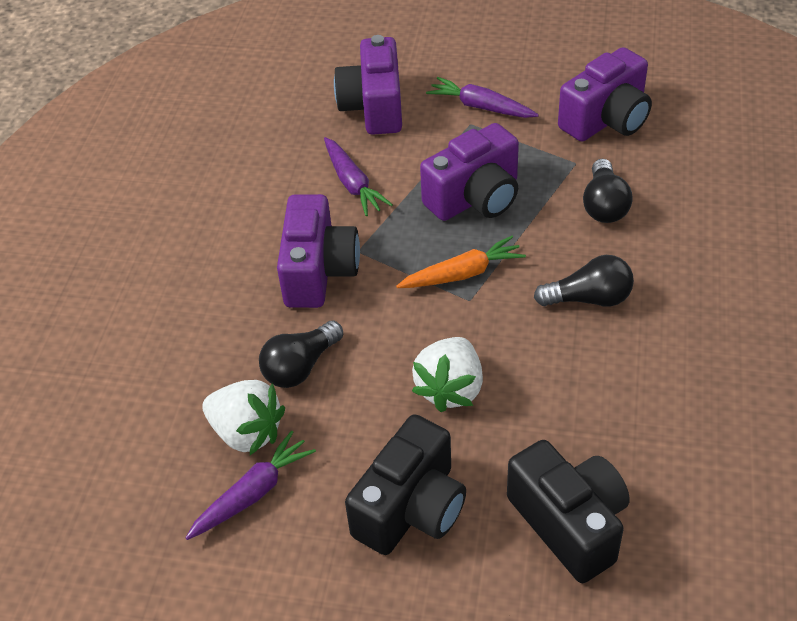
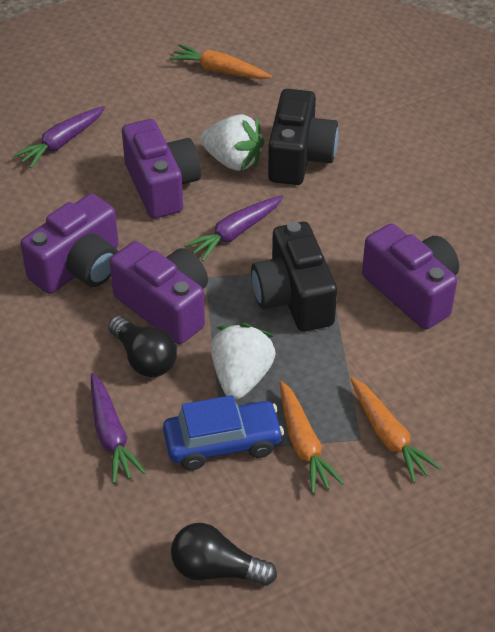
black light bulb: [259,321,343,388] [534,255,634,307] [583,159,633,223] = 3 -> [108,315,177,377] [171,523,277,586] = 2
blue car: none = 0 -> [163,395,284,470] = 1
orange carrot: [396,236,526,288] = 1 -> [169,44,272,79] [280,381,344,494] [351,378,441,483] = 3

